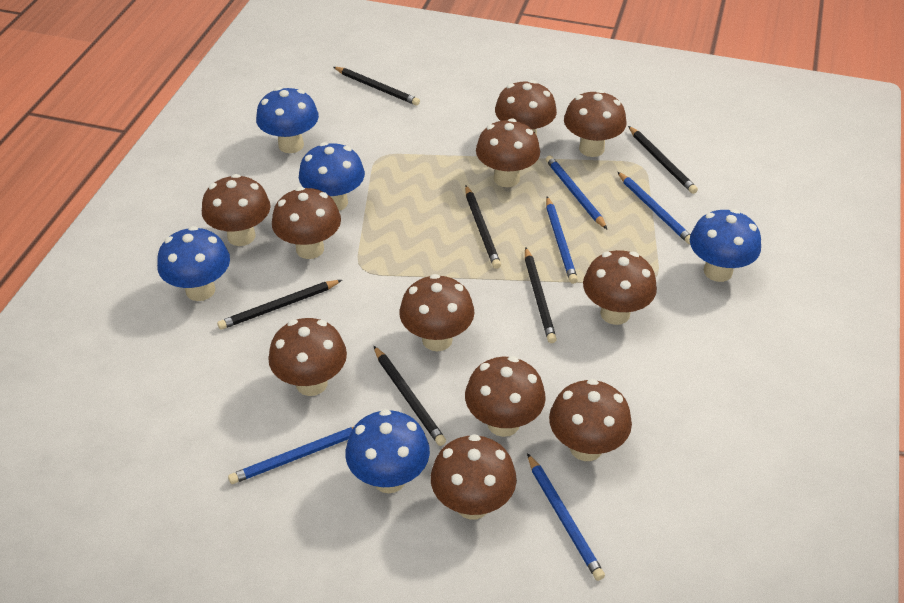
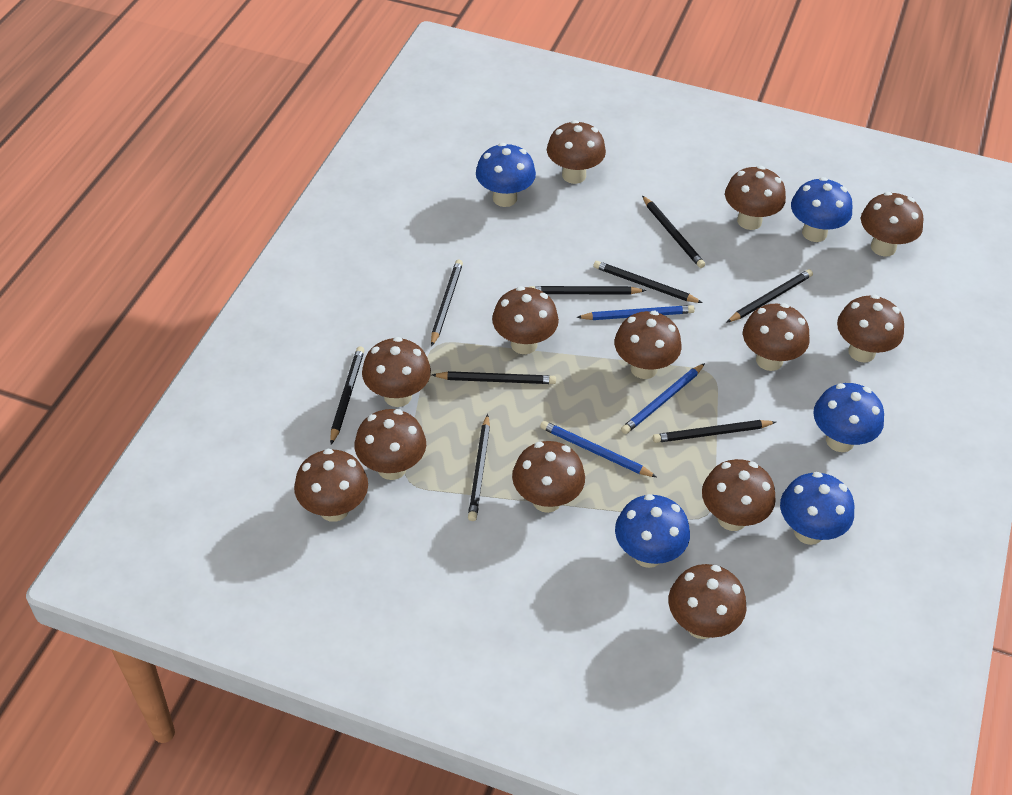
black pencil: [217,280,342,330] [334,67,420,106] [374,346,446,446] [465,185,501,269] [525,247,557,343] [628,126,698,194] = 6 -> [330,346,365,445] [431,259,463,347] [432,371,556,384] [468,414,490,521] [530,286,646,295] [593,261,703,303] [642,195,705,268] [653,420,776,443] [726,269,813,323] = 9
blue pencil: [228,427,354,484] [527,453,605,581] [546,155,608,230] [546,197,578,284] [618,172,690,244] = 5 -> [540,421,657,477] [577,305,695,320] [621,363,705,434] = 3
brown mushroom: [202,174,271,246] [268,318,347,396] [272,187,341,259] [399,274,475,351] [431,434,517,520] [465,356,546,437] [476,118,540,187] [495,80,557,135] [549,379,632,461] [564,90,627,157] [583,250,657,325] = 11 -> [294,449,368,522] [354,409,426,480] [362,337,431,407] [492,286,559,354] [512,441,585,513] [547,120,606,184] [615,311,682,379] [669,564,746,639] [702,459,776,531] [725,166,786,230] [743,303,810,371] [837,294,904,363] [861,192,924,257] = 13

